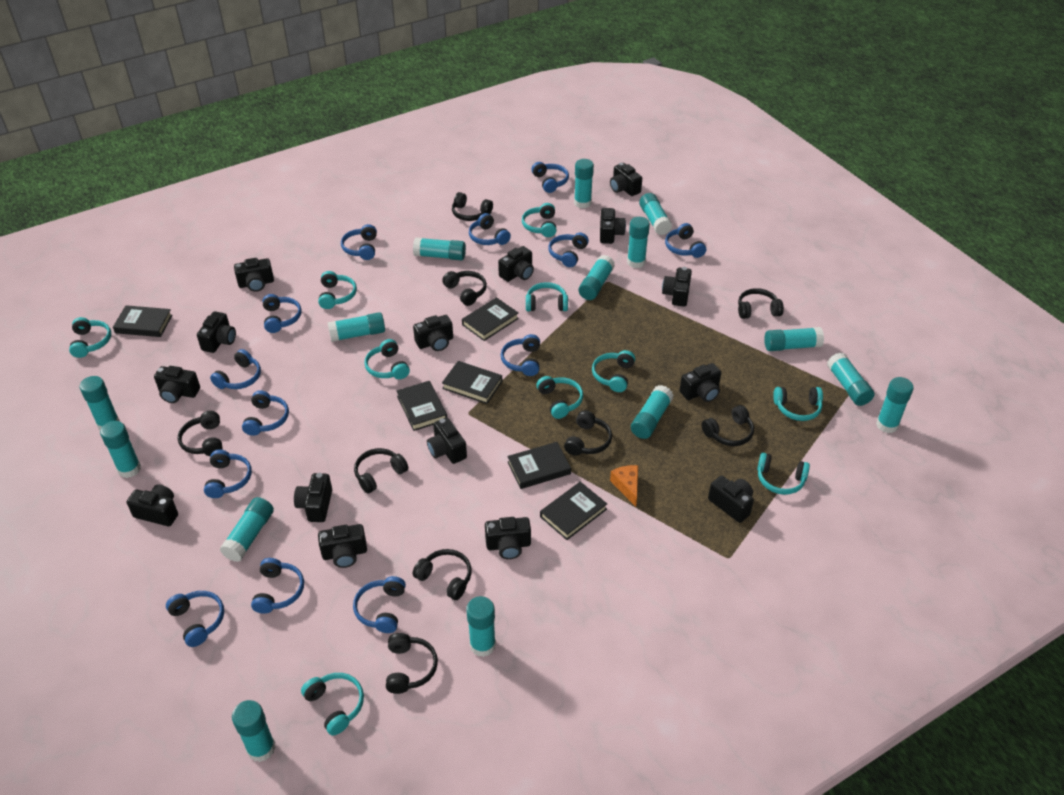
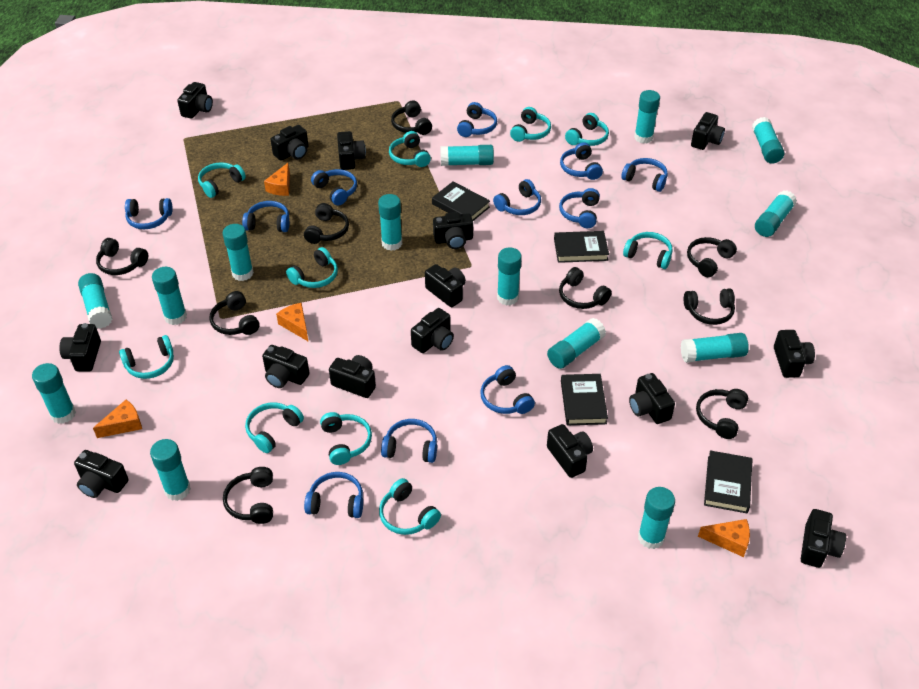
black book: [113,305,172,337] [396,381,447,431] [442,361,502,404] [462,297,519,341] [507,442,571,489] [540,482,607,540] = 6 -> [432,181,490,221] [554,231,609,263] [561,374,608,425] [704,450,753,513] = 4
blue headphones: [166,591,224,647] [204,450,252,498] [210,349,261,389] [242,390,289,436] [251,558,304,614] [262,294,302,333] [341,224,377,260] [353,576,406,633] [469,213,511,245] [501,334,540,376] [532,162,569,193] [548,233,589,267] [665,223,706,258] = 13 -> [125,198,173,229] [242,201,289,232] [304,472,363,518] [311,169,357,205] [381,419,437,463] [457,102,497,137] [480,365,535,414] [493,179,541,215] [559,188,600,228] [560,142,603,180] [621,158,668,192] = 11
orange cheese: [610,465,638,507] = 1 -> [93,400,142,438] [264,163,290,196] [276,303,309,342] [698,519,750,557] = 4
turquoise glue stick: [80,376,120,430] [100,421,141,478] [220,497,274,562] [232,700,276,762] [328,312,385,342] [413,237,466,260] [466,596,496,657] [574,159,594,208] [579,255,615,300] [627,217,650,268] [631,385,673,439] [639,193,673,235] [764,327,824,351] [827,353,874,406] [876,377,914,433] = 15 -> [32,363,76,424] [78,273,112,329] [150,439,191,501] [152,267,187,325] [223,224,254,281] [378,194,402,251] [440,145,494,166] [497,248,522,306] [547,318,606,369] [634,90,660,144] [638,487,675,549] [681,333,749,363] [752,117,785,164] [755,190,797,237] = 14

